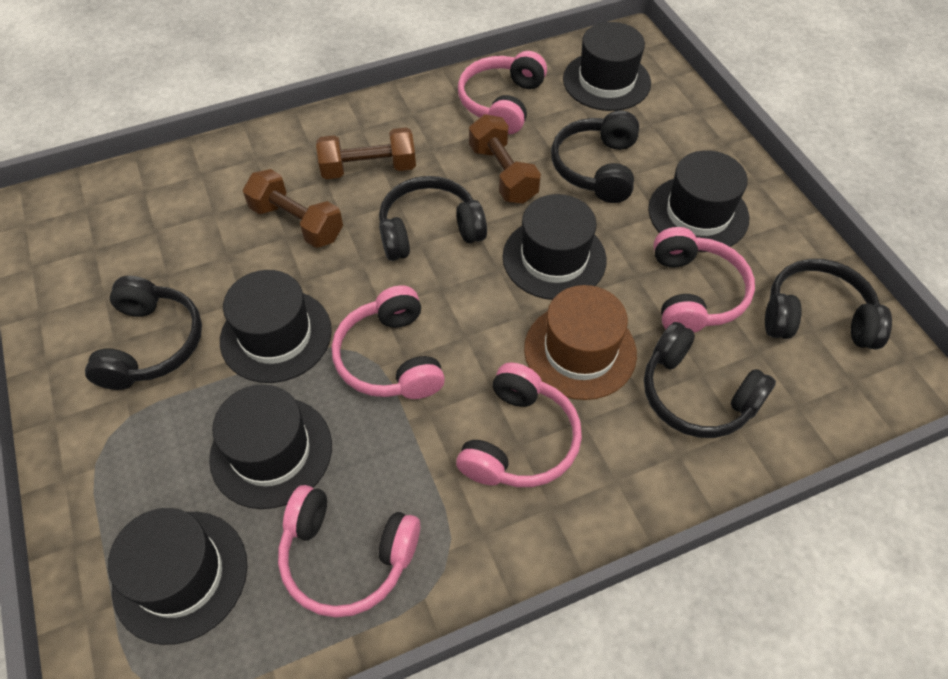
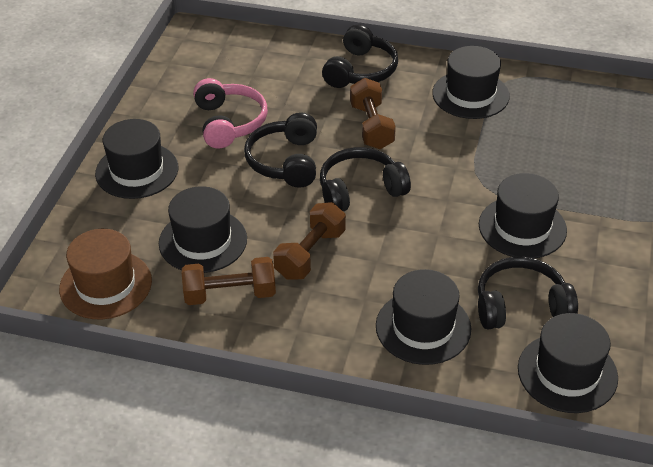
black headphones: [85,276,202,390] [379,176,487,261] [551,111,639,203] [644,322,776,438] [765,259,892,349] = 5 -> [244,112,317,188] [320,147,411,211] [322,25,398,88] [478,257,578,329] = 4
pink headphones: [278,485,420,618] [332,286,445,399] [456,362,582,487] [458,51,547,134] [654,227,755,333] = 5 -> [193,78,268,149] = 1

